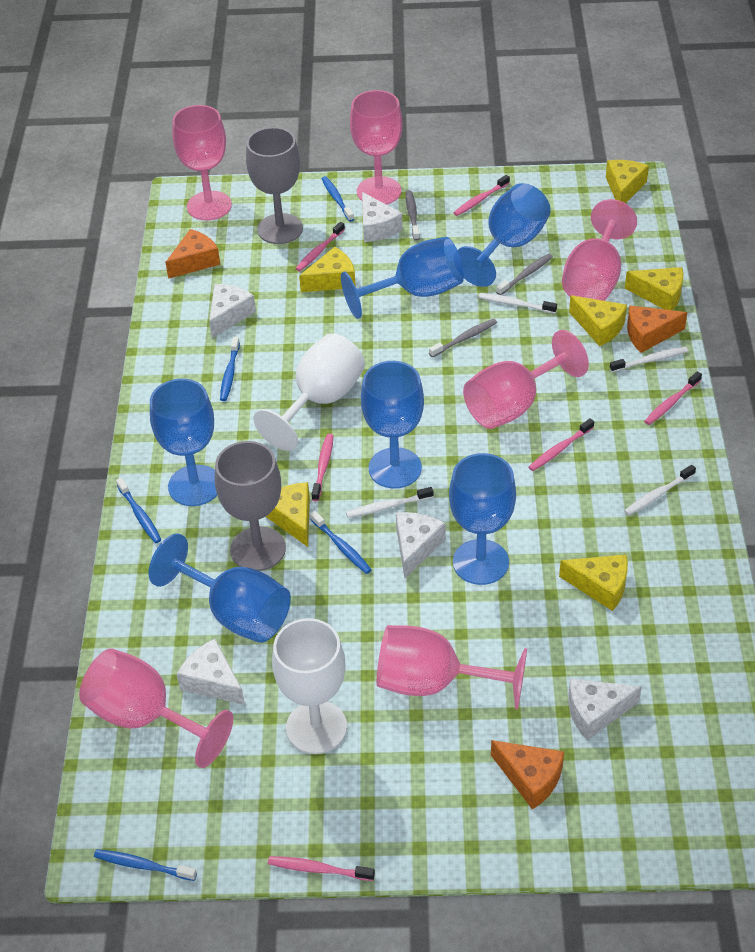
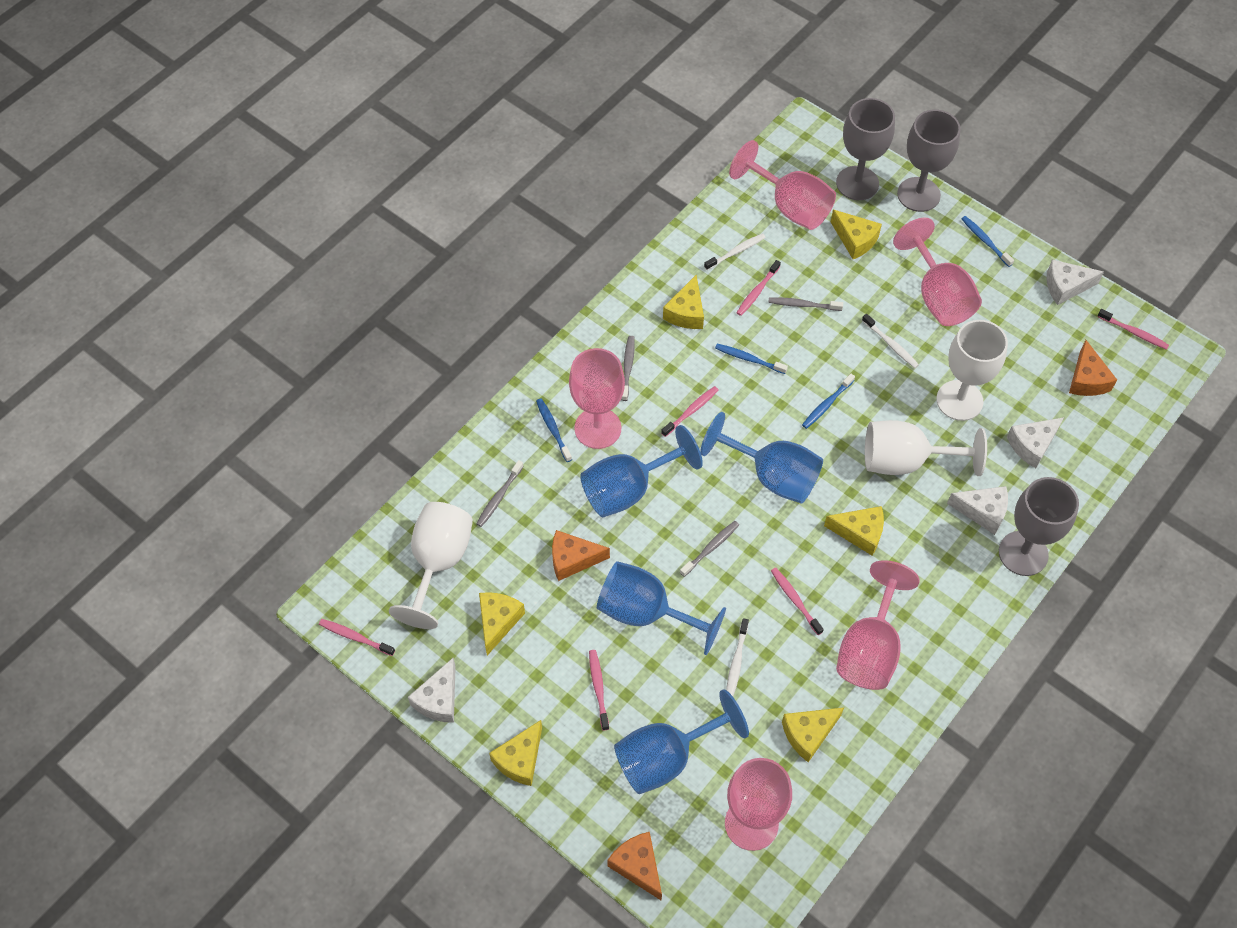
blue goblet: [148,533,291,643] [150,379,217,506] [341,237,464,319] [361,361,424,489] [449,453,516,585] [458,183,551,287] = 6 -> [580,425,703,517] [597,561,726,655] [614,689,749,794] [701,412,823,504] = 4
blue toothbrush: [94,849,197,881] [116,478,161,543] [220,337,240,401] [310,511,372,574] [321,176,354,222] = 5 -> [536,398,572,462] [715,344,788,374] [802,374,855,429] [961,216,1014,267] = 4
grey goblet: [215,441,286,571] [246,127,303,244] = 2 -> [836,98,895,200] [897,109,961,212] [999,477,1079,576] = 3
grey toothbrush: [406,190,420,241] [429,319,497,358] [496,254,553,295] = 3 -> [476,460,524,527] [621,336,635,401] [680,521,739,577] [768,297,843,311] = 4
pink goblet: [79,649,233,768] [172,105,232,220] [350,90,402,205] [377,625,527,710] [463,330,589,429] [562,199,637,301] = 6 -> [569,348,625,449] [725,758,792,851] [729,140,836,230] [836,560,920,690] [893,218,982,326] = 5
white cheese: [176,639,245,705] [209,284,256,338] [362,192,403,242] [396,512,446,579] [569,678,642,740] = 5 -> [408,658,456,723] [947,486,1008,535] [1007,417,1064,468] [1046,260,1104,305] = 4
white goblet: [253,333,365,451] [272,618,347,754] = 2 -> [389,502,473,629] [865,420,987,476] [936,320,1008,421] = 3
white toothbrush: [346,487,434,518] [478,293,557,314] [610,347,688,372] [624,465,696,516] = 4 -> [704,233,766,270] [726,618,749,696] [862,314,919,368] = 3

